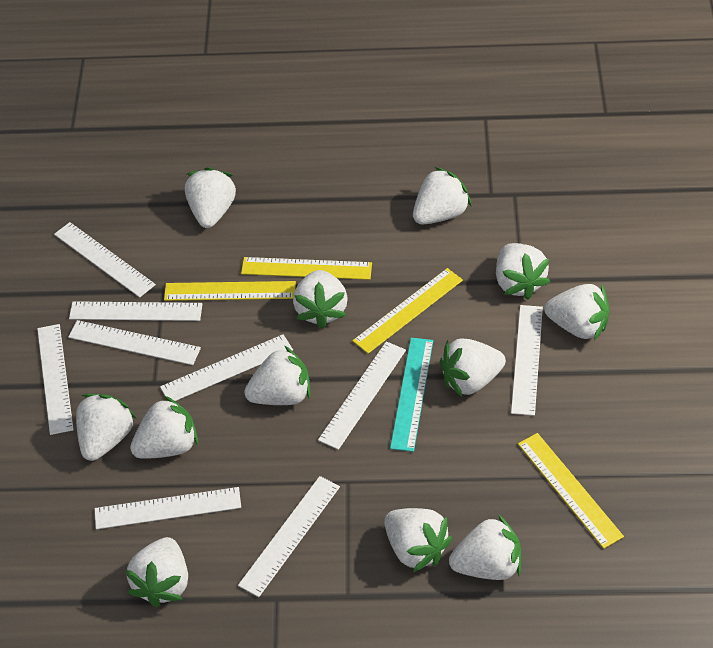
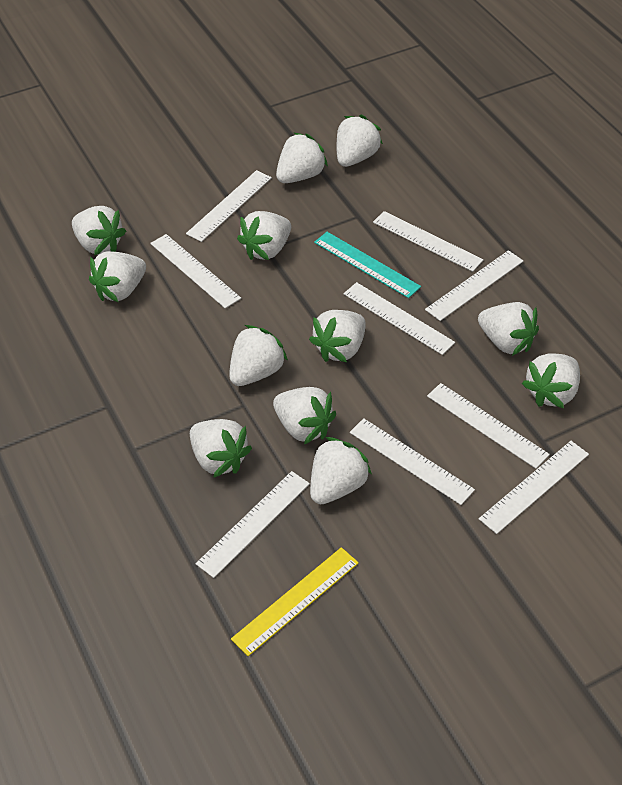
yellow ruler: [164,281,296,301] [241,257,372,280] [353,268,463,354] [518,433,624,549] = 4 -> [231,547,359,656] = 1

